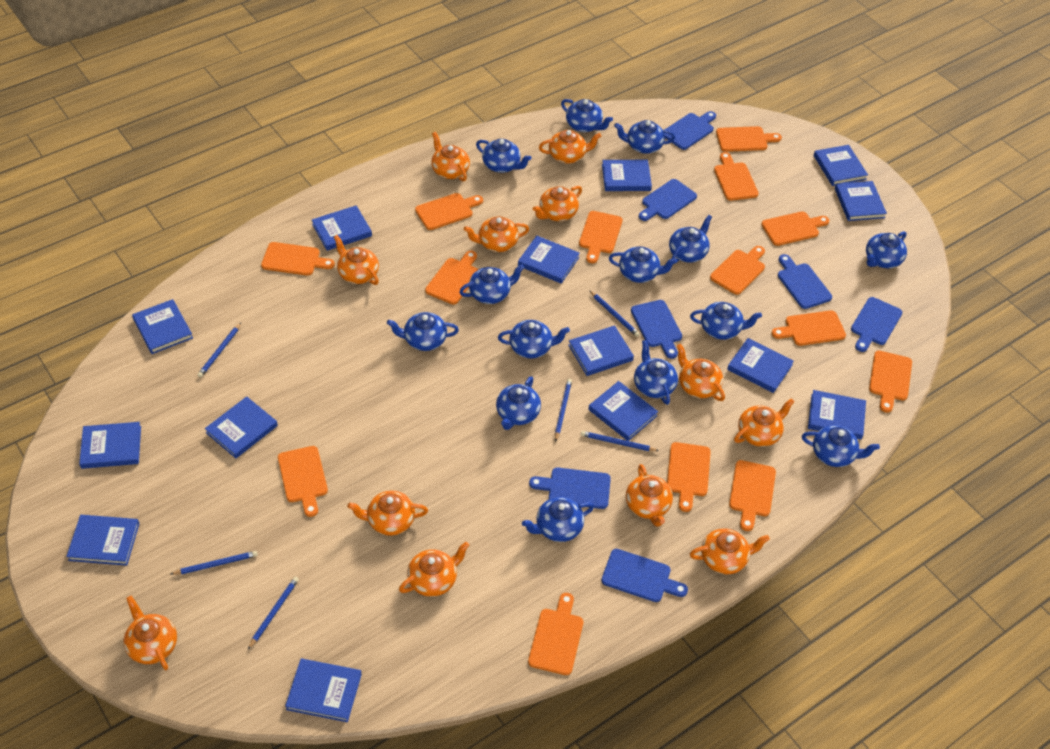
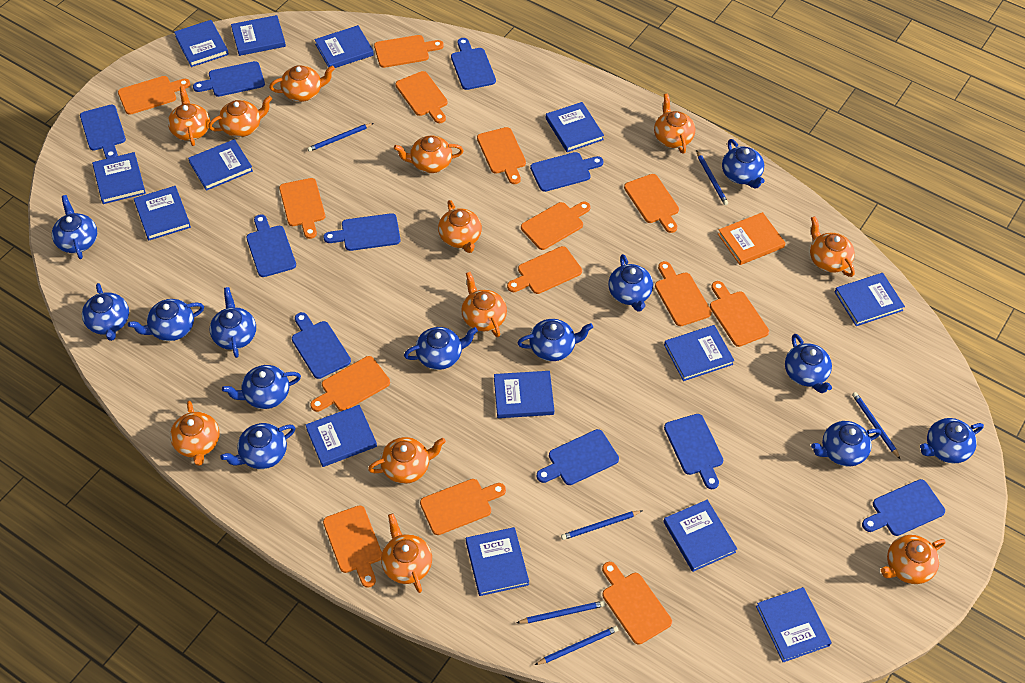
blue cutting board: [529,468,611,509] [601,549,688,602] [631,300,682,359] [639,179,697,221] [664,111,716,150] [778,254,832,309] [851,297,903,352] = 7 -> [80,105,126,159] [193,61,265,97] [246,214,296,277] [292,312,351,379] [323,213,400,251] [451,38,496,90] [530,152,604,192] [536,429,619,485] [664,414,723,489] [862,479,945,536] = 10
blue teapot: [387,312,459,351] [459,264,525,304] [476,139,532,173] [496,376,541,430] [498,320,570,359] [522,497,594,542] [561,99,613,132] [609,247,677,283] [614,120,675,154] [634,340,678,405] [669,215,712,263] [690,302,762,340] [802,425,880,467] [866,231,907,268] = 14 -> [52,195,97,259] [82,283,129,341] [128,299,204,341] [210,287,256,358] [220,423,295,469] [222,365,301,409] [404,327,478,370] [517,319,593,361] [608,254,653,312] [722,139,765,189] [785,334,832,393] [811,421,881,466] [920,418,984,464] = 13
orange book: none = 0 -> [718,212,786,265] = 1

